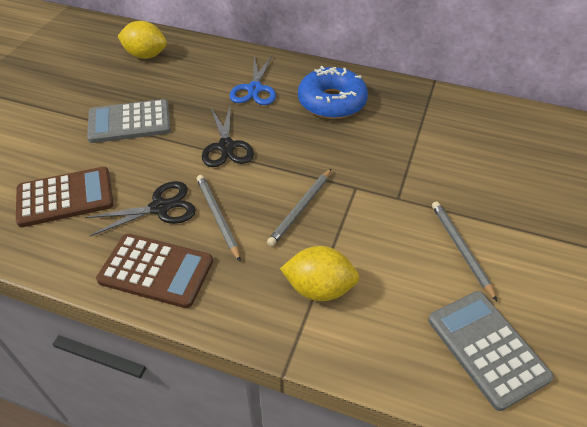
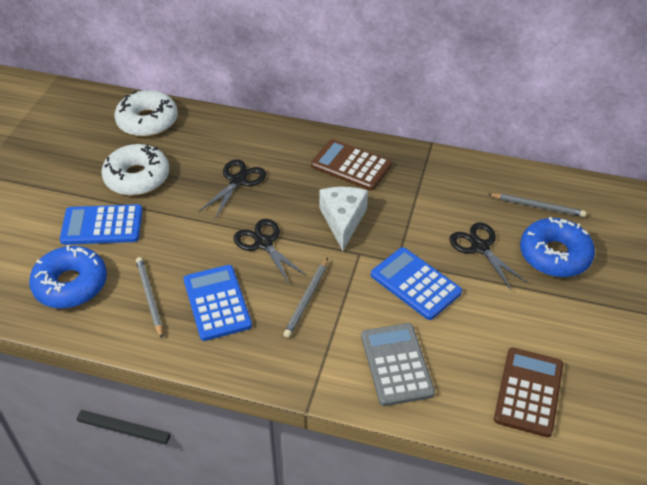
black scissors: [85,181,196,237] [202,104,254,167] = 2 -> [198,159,266,219] [233,219,307,284] [450,222,528,290] = 3
blue calculator: none = 0 -> [60,204,143,245] [184,265,252,341] [371,247,462,320] = 3
blue donut: [298,66,368,119] = 1 -> [29,245,107,308] [520,217,595,277] = 2
blue scissors: [229,56,276,105] = 1 -> none = 0
grey calculator: [87,99,171,143] [428,291,554,411] = 2 -> [361,323,435,406] = 1
white cheese: none = 0 -> [319,187,368,251] = 1
white donut: none = 0 -> [101,144,169,196] [115,90,178,137] = 2
yellow lemon: [117,21,167,59] [280,246,359,301] = 2 -> none = 0

